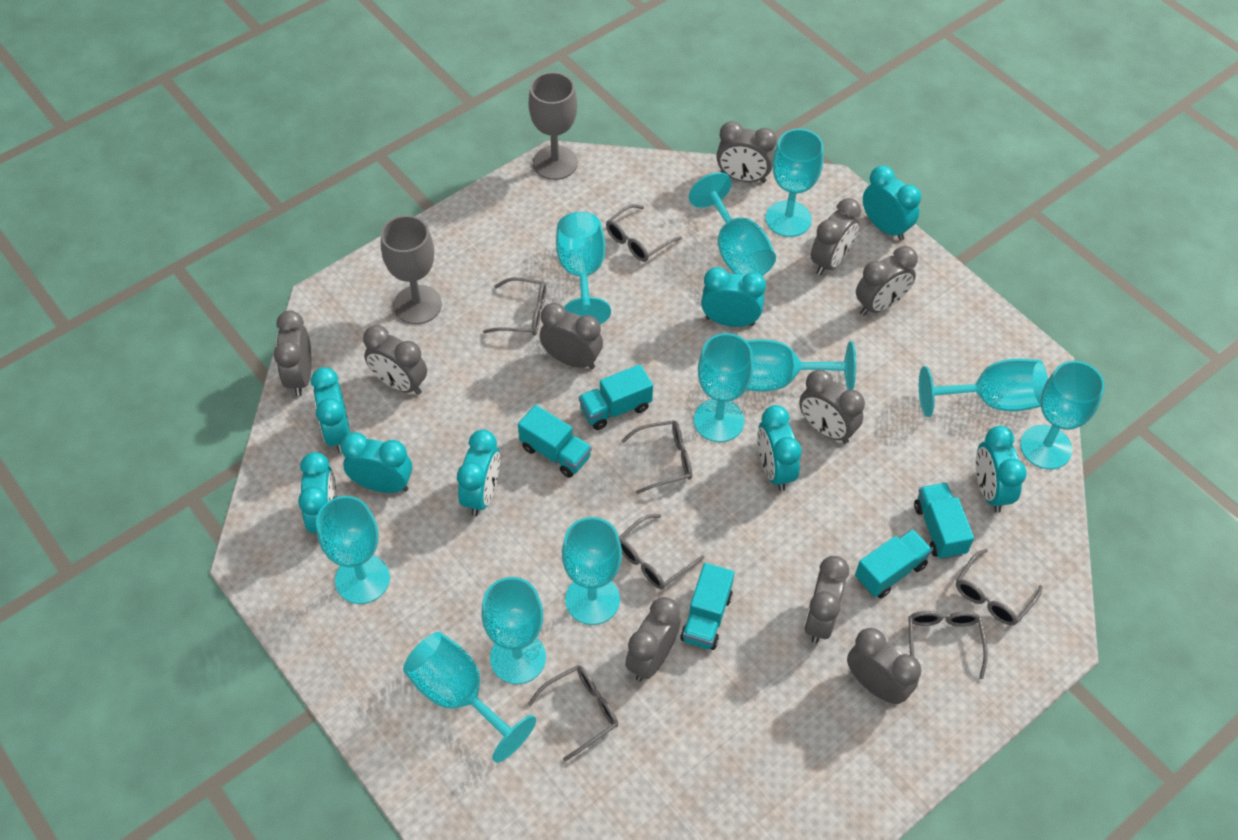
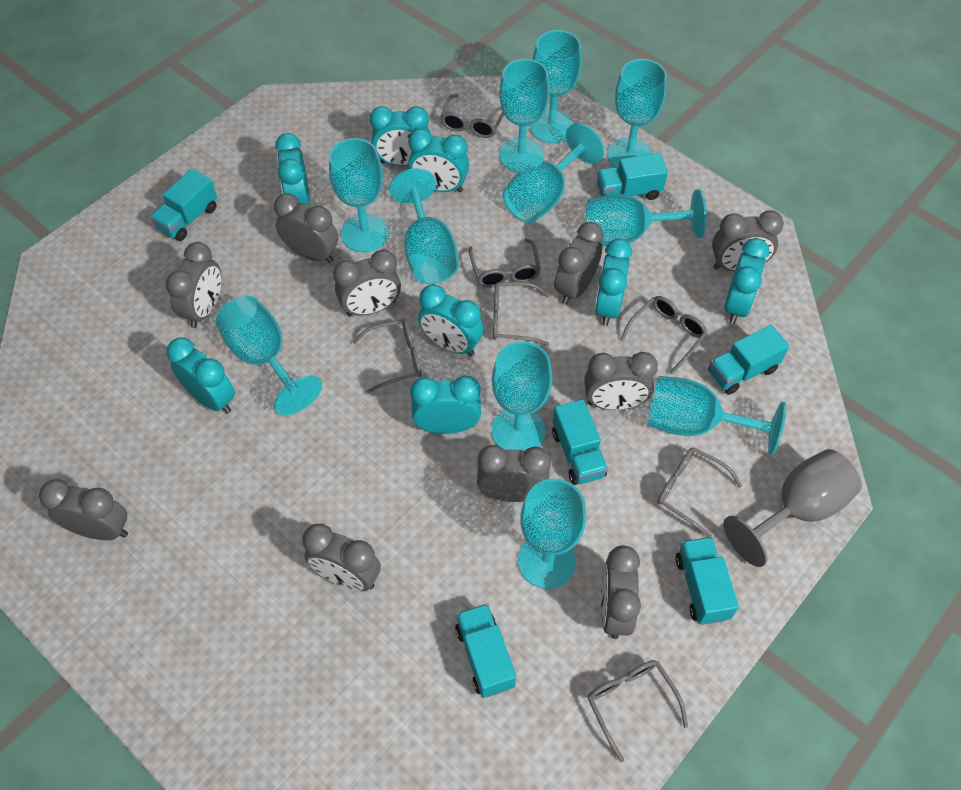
grey goblet: [381,215,442,324] [528,72,578,180] = 2 -> [723,449,862,567] = 1
turquoise truck: [518,405,592,478] [579,364,653,430] [680,563,734,650] [855,529,932,598] [914,483,974,560] = 5 -> [150,169,217,241] [455,604,516,698] [552,399,608,485] [597,153,668,200] [676,537,739,625] [708,325,789,395] = 6

